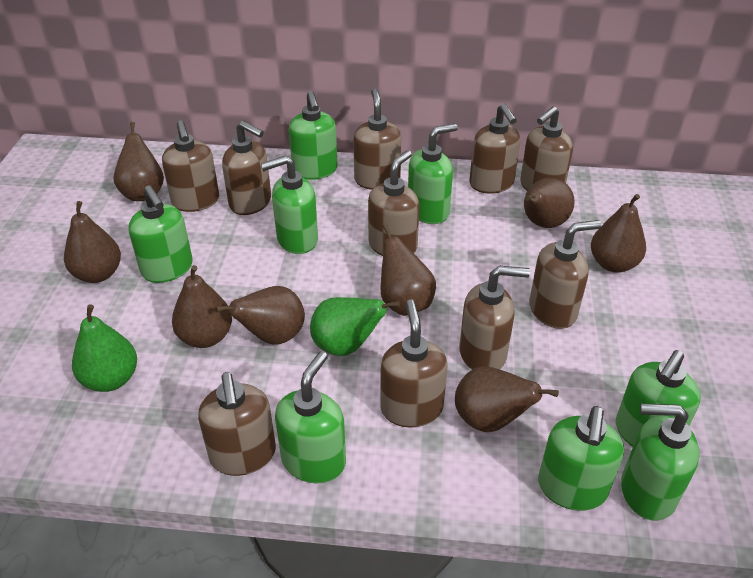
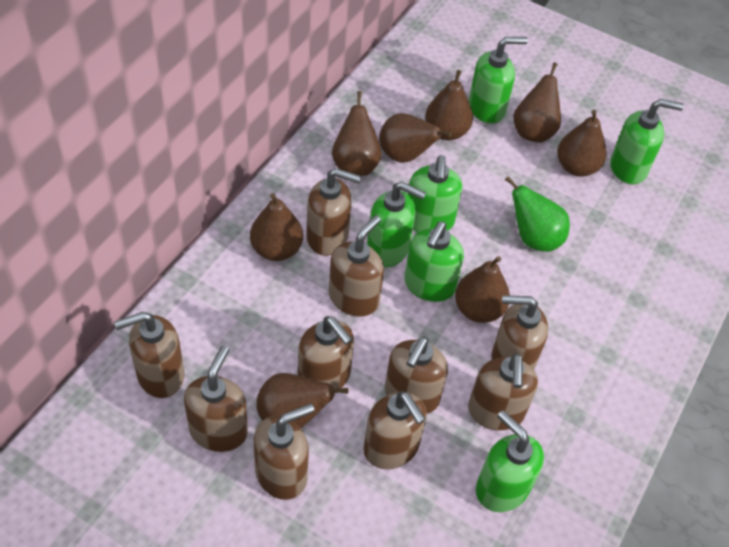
green pear: [72,305,137,392] [310,297,400,356] = 2 -> [505,176,570,252] = 1
green soap dispenser: [128,185,193,283] [261,155,318,254] [275,351,346,483] [289,91,338,180] [408,123,458,224] [538,406,624,511] [616,350,701,447] [621,404,700,521] = 8 -> [367,181,426,267] [404,221,464,302] [408,155,462,232] [468,37,528,124] [476,411,544,512] [610,99,684,184] = 6

